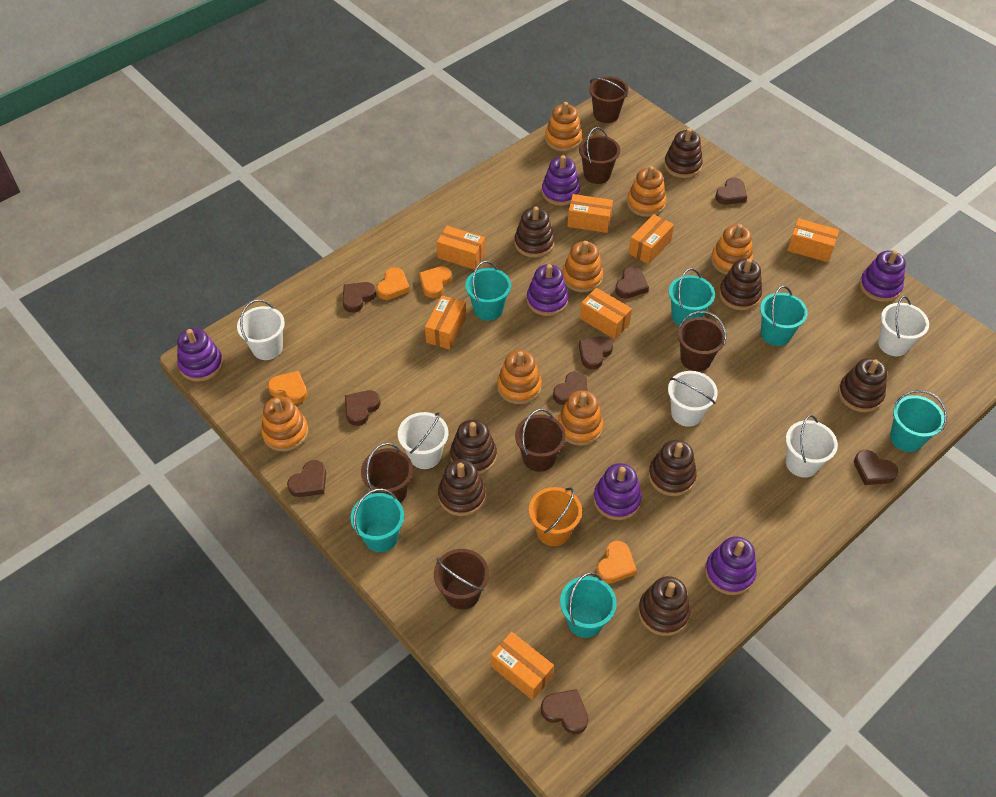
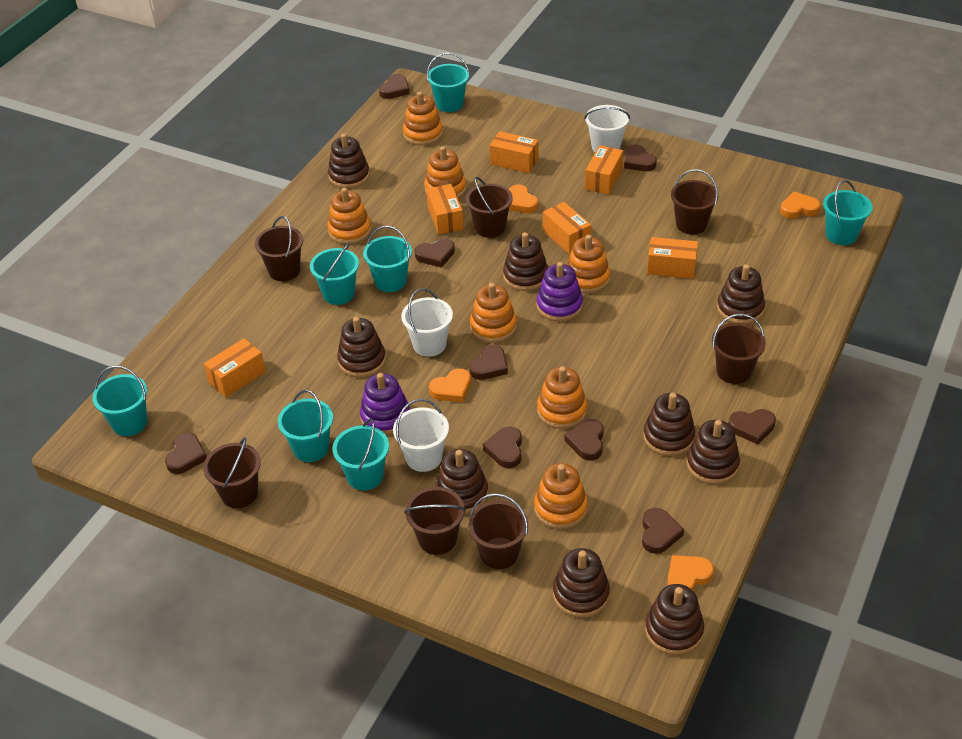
brown bucket: [361,443,413,503] [434,549,489,610] [515,409,566,472] [579,127,620,184] [589,77,629,123] [678,311,726,371] = 6 -> [203,438,261,508] [255,216,303,281] [404,487,466,555] [466,177,513,238] [468,493,528,569] [671,169,719,235] [712,313,766,384] = 7
brown stacking toy: [438,459,486,516] [450,419,497,475] [514,206,555,258] [638,576,691,636] [648,440,697,496] [664,128,703,178] [719,259,762,311] [838,358,887,412] = 8 -> [328,134,370,189] [337,317,386,377] [435,449,488,514] [503,232,548,291] [553,548,610,618] [643,393,695,456] [645,584,704,655] [686,420,740,484] [717,264,765,324] = 9
orange box: [425,295,466,350] [437,226,485,270] [491,632,554,700] [567,194,613,233] [580,288,632,339] [628,214,674,264] [787,218,839,262] = 7 -> [204,338,266,397] [426,184,464,235] [490,131,538,173] [543,202,591,254] [585,145,623,194] [647,237,698,279] = 6
orange bucket: [529,487,582,546] = 1 -> none = 0
purple stacking toy: [177,328,223,382] [527,264,569,316] [542,155,580,206] [593,463,642,520] [705,536,757,595] [859,250,906,302] = 6 -> [360,373,410,435] [537,262,583,322] = 2
turquoise bucket: [351,489,404,552] [465,261,511,321] [560,572,616,638] [669,268,715,326] [760,286,808,346] [890,390,947,452] = 6 -> [92,366,147,436] [278,390,333,462] [310,243,359,305] [333,419,389,490] [363,226,412,292] [427,53,469,112] [823,180,873,245] = 7
white bucket: [237,300,285,360] [398,412,448,469] [668,371,718,427] [786,415,838,478] [878,296,929,356] = 5 -> [393,399,449,472] [401,288,453,357] [584,105,630,152] = 3

